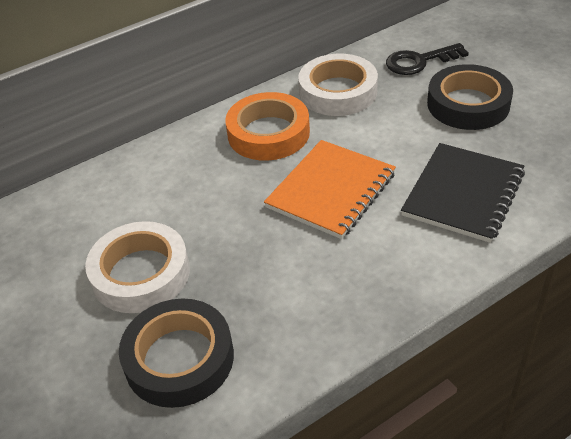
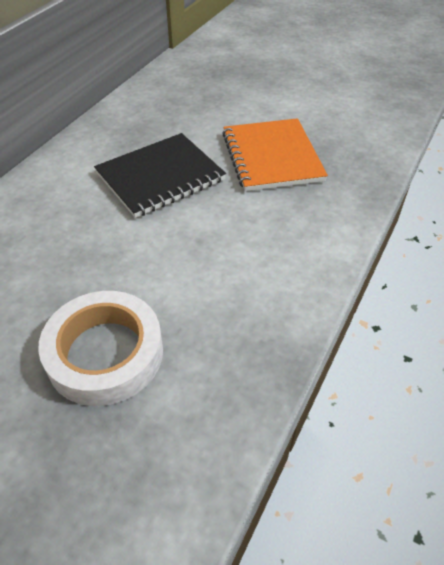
black key: [386,43,469,75] = 1 -> none = 0
black tape: [119,299,234,408] [427,64,513,130] = 2 -> none = 0
orange tape: [225,92,310,161] = 1 -> none = 0
white tape: [85,221,190,313] [298,54,378,116] = 2 -> [38,291,163,406] = 1

